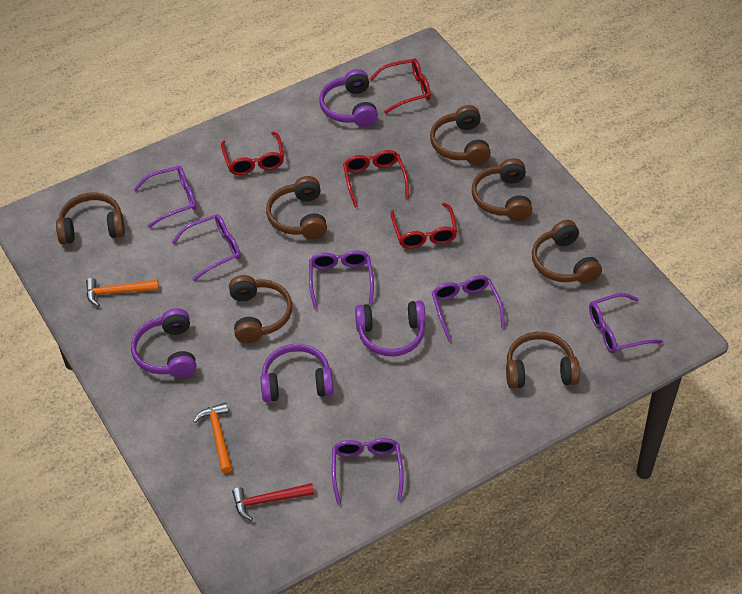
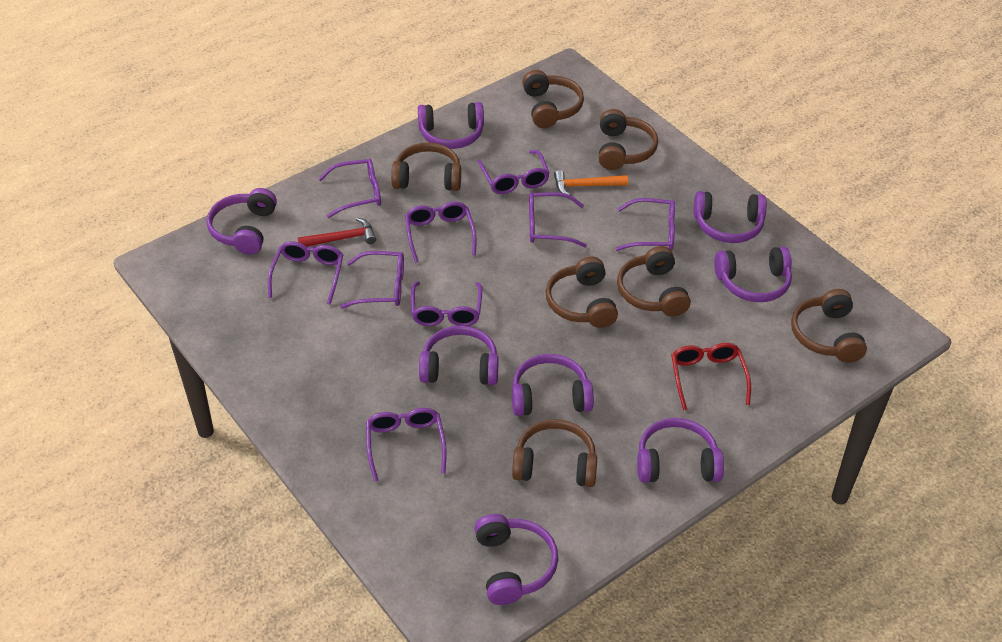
orange hammer: [86,278,159,307] [193,402,232,473] = 2 -> [554,170,628,195] = 1
purple glasses: [134,166,197,228] [172,214,241,281] [309,250,374,309] [332,438,404,504] [432,275,505,341] [589,293,663,354] = 6 -> [268,241,343,304] [318,158,381,218] [340,251,404,309] [366,408,447,482] [405,202,477,263] [411,281,482,326] [478,150,550,194] [529,192,587,247] [615,198,675,251] = 9
purple headphones: [131,308,196,378] [260,344,334,402] [319,69,378,127] [355,301,426,356] = 4 -> [207,188,277,254] [418,102,484,149] [419,326,499,385] [474,514,558,605] [512,354,594,416] [637,418,724,483] [694,191,767,243] [714,247,792,302] = 8
red glasses: [221,132,284,175] [343,150,409,208] [370,58,431,114] [391,203,457,249] = 4 -> [671,343,751,411] = 1

